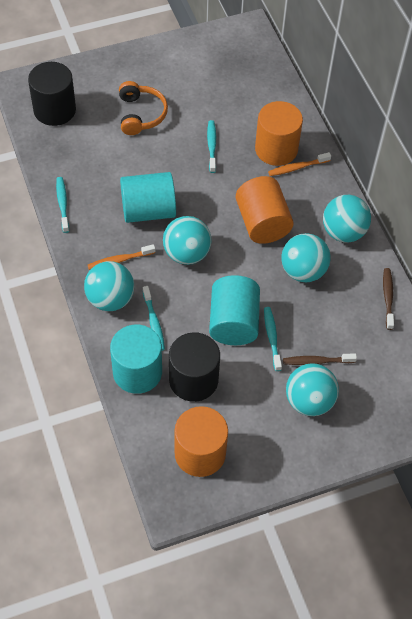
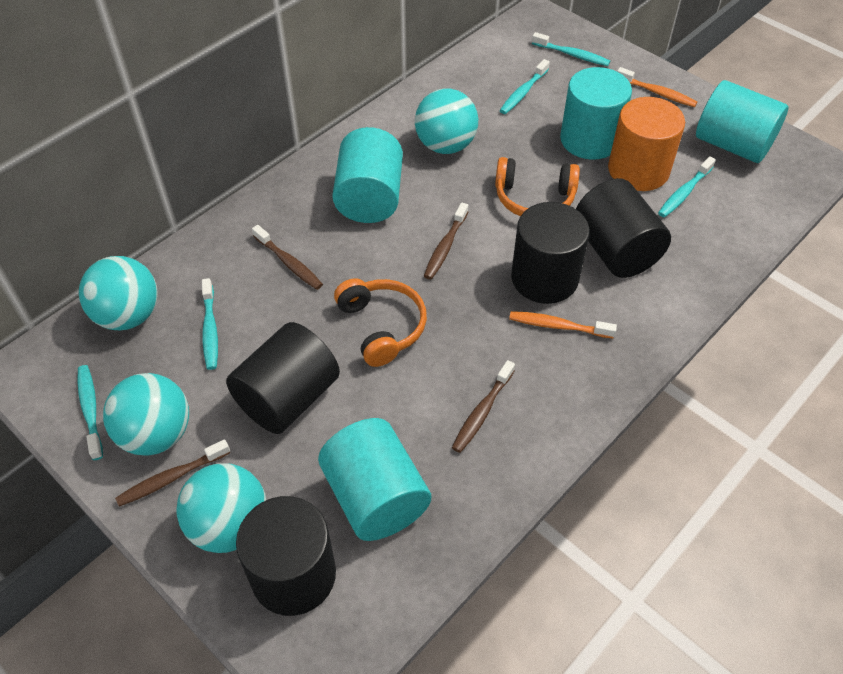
black cylinder: [28,62,76,126] [169,332,220,402] = 2 -> [226,322,340,434] [236,496,336,616] [511,202,590,304] [576,178,671,278] = 4
brown toothbrush: [283,353,357,365] [383,268,394,330] = 2 -> [115,439,230,507] [252,225,323,290] [424,202,468,279] [452,360,515,453] = 4
orange cylinder: [175,406,228,477] [236,176,294,244] [255,101,303,166] = 3 -> [608,97,685,191] = 1
orange headphones: [119,81,168,135] = 1 -> [334,278,427,367] [495,157,580,216] = 2
turquoise ball: [84,261,134,311] [163,216,212,265] [282,233,331,282] [286,363,339,416] [323,195,371,242] = 5 -> [79,256,158,330] [103,373,189,456] [176,463,266,553] [415,89,478,154] = 4
turquoise cylinder: [110,325,162,394] [120,172,176,223] [209,275,260,345] = 3 -> [318,418,431,541] [332,127,403,223] [560,67,632,160] [696,80,789,163] = 4
turquoise toothbrush: [56,177,69,233] [143,286,165,351] [207,120,216,173] [264,307,282,371] = 4 -> [77,365,103,460] [202,278,218,370] [499,59,550,114] [532,32,610,66] [658,156,716,218] = 5

